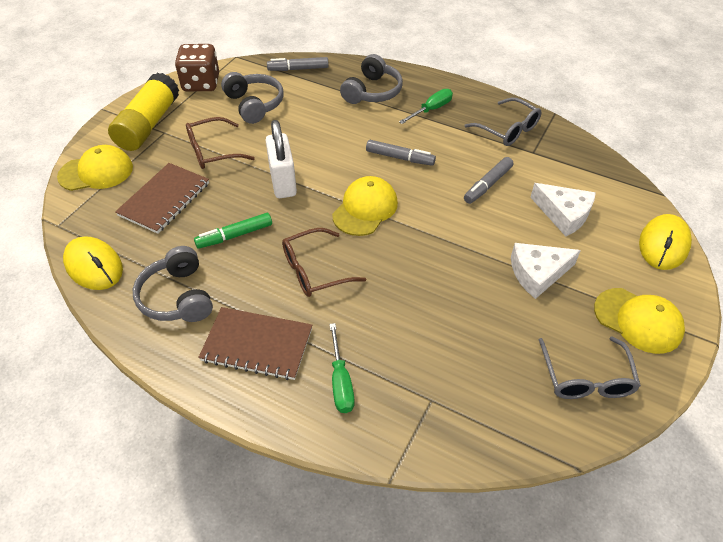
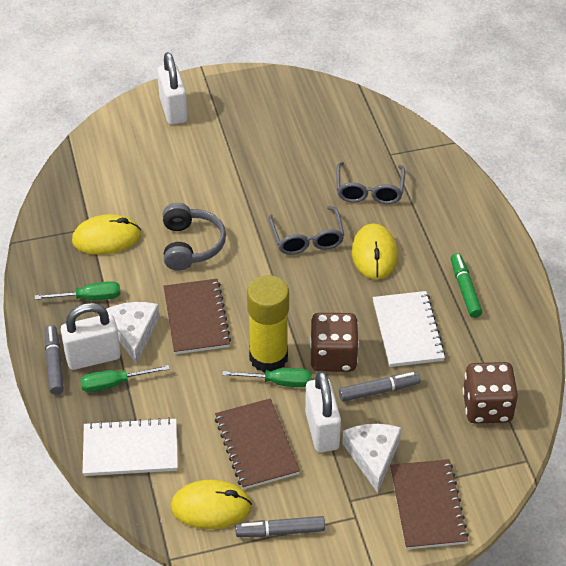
brown dice: [175,44,219,91] = 1 -> [310,313,359,372] [462,362,518,424] = 2
brown glasses: [186,117,255,169] [282,228,366,297] = 2 -> none = 0
brown notebook: [115,163,209,234] [198,307,312,380] = 2 -> [164,279,231,354] [215,398,300,490] [390,459,469,550] = 3
green screwdriver: [329,323,355,413] [399,89,453,124] = 2 -> [35,281,120,300] [80,365,170,392] [222,368,312,387] = 3
grey headphones: [133,246,213,322] [221,72,284,124] [340,54,403,104] = 3 -> [163,203,226,271] = 1
white notebook: none = 0 -> [83,417,178,476] [373,291,446,367] = 2
white padlock: [265,120,297,198] = 1 -> [61,303,121,370] [157,52,188,125] [305,371,341,452] = 3
yellow cap: [57,145,133,191] [332,176,398,236] [594,288,685,354] = 3 -> none = 0
yellow mouse: [63,236,123,290] [639,214,692,270] = 2 -> [72,214,141,255] [171,480,252,529] [352,223,398,280] = 3

